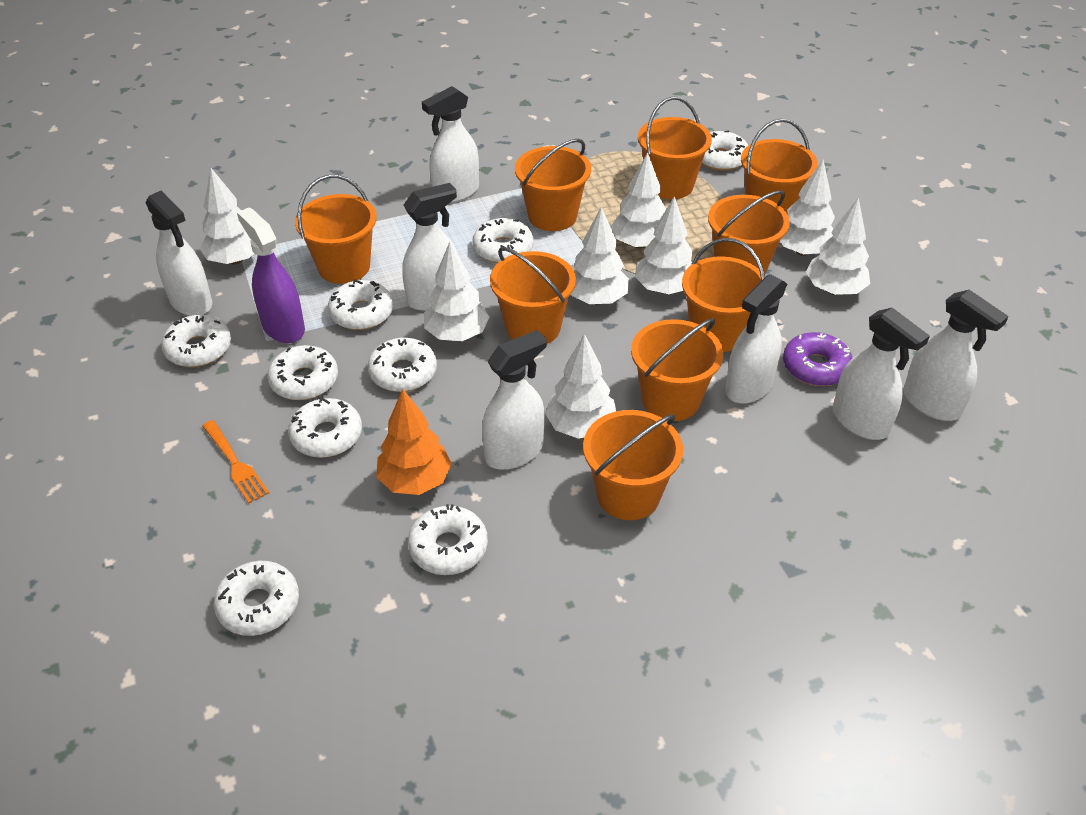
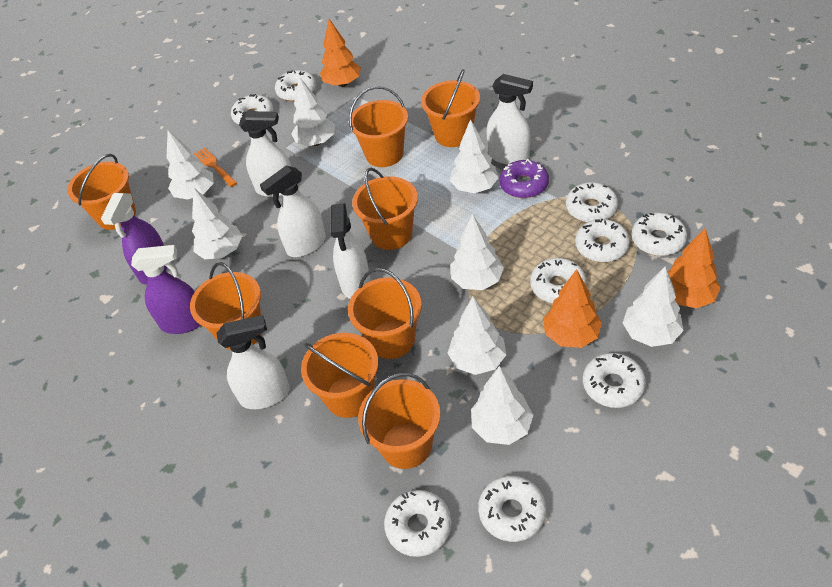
orange bucket: [295,175,377,284] [490,247,576,344] [515,139,591,231] [583,410,683,520] [631,318,723,421] [638,97,712,199] [682,238,765,352] [708,190,790,275] [741,119,818,214] = 9 -> [68,154,136,230] [190,262,262,350] [301,333,378,418] [348,268,422,359] [349,86,408,167] [352,168,418,250] [358,373,441,469] [421,69,480,147] = 8
orange tree: [376,389,452,495] = 1 -> [320,19,361,87] [543,269,602,348] [668,228,721,309] = 3
purple spray bottle: [237,207,305,343] = 1 -> [101,193,167,284] [131,245,201,334] = 2
white spray bottle: [146,191,212,316] [402,183,458,311] [422,86,479,203] [482,330,546,470] [725,274,787,404] [833,308,930,440] [903,290,1009,421] = 7 -> [216,315,290,409] [239,111,291,197] [260,166,326,257] [330,203,370,299] [487,74,533,165] = 5

